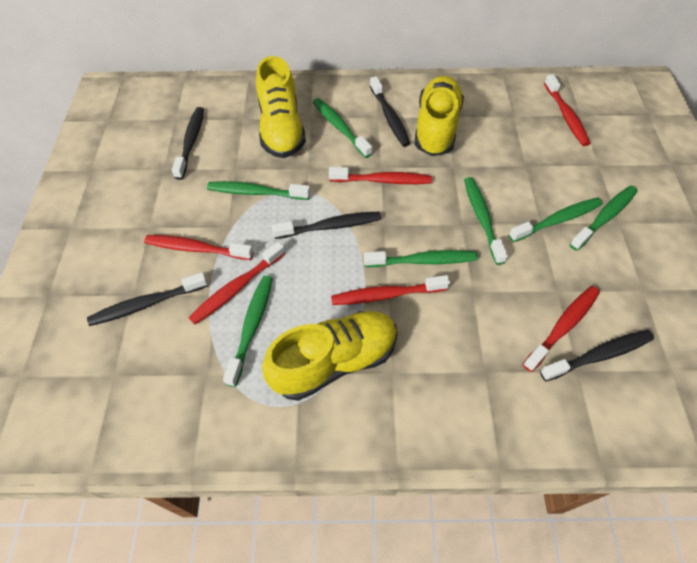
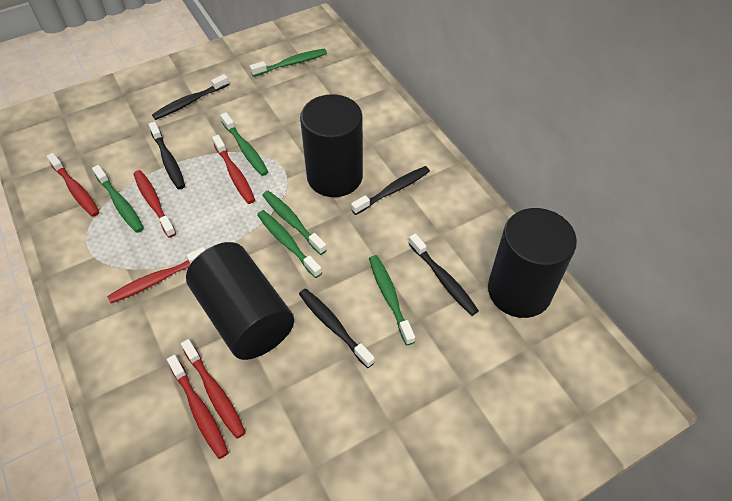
black cylinder: none = 0 -> [186,242,294,360] [300,94,363,197] [488,208,577,318] = 3
green toothbrush: [207,181,310,200] [223,276,273,387] [313,98,372,158] [364,250,478,267] [464,177,508,265] [509,198,602,242] [569,186,637,251] = 7 -> [92,165,144,233] [220,112,268,176] [250,49,327,77] [257,210,322,278] [262,191,327,255] [369,255,415,345] = 6
yellow shoe: [256,56,306,158] [262,311,397,401] [414,76,464,156] = 3 -> none = 0

